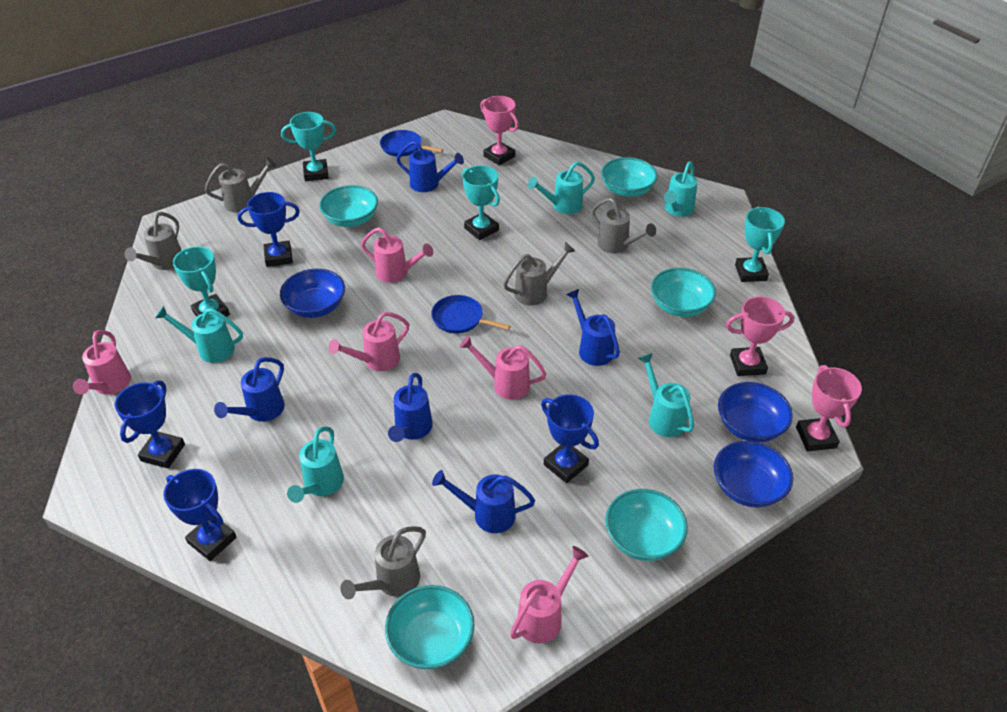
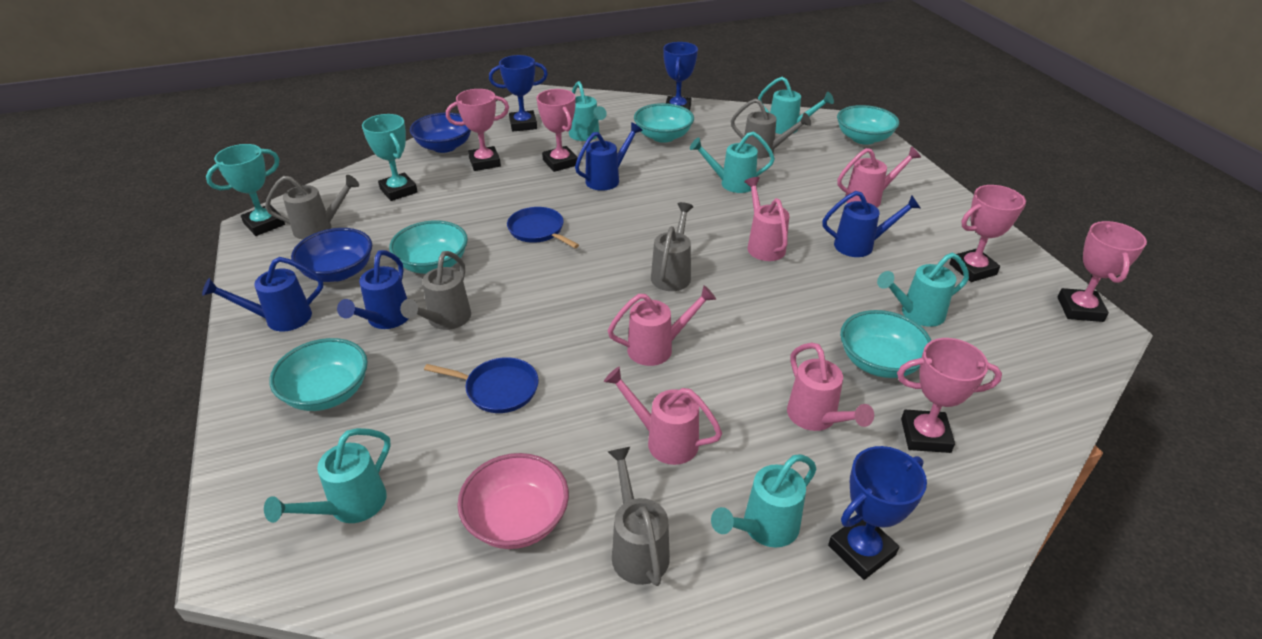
blue bowl: [280,269,345,318] [714,441,793,507] [718,382,793,442] = 3 -> [291,228,372,282] [410,113,471,153] = 2
blue trophy: [115,380,185,469] [163,469,237,561] [238,192,300,267] [541,394,599,483] = 4 -> [489,55,548,132] [663,42,698,110] [828,446,927,580] = 3
blue watering can: [214,357,285,422] [388,373,433,442] [397,141,464,192] [432,470,535,533] [566,289,620,366] = 5 -> [202,257,323,332] [337,250,409,329] [575,122,643,191] [822,191,921,257] = 4
pink bowl: none = 0 -> [457,453,569,549] = 1
pink trophy: [480,96,519,166] [726,296,794,376] [796,365,862,451] = 3 -> [446,89,509,171] [536,89,578,172] [897,338,1002,453] [949,185,1026,282] [1058,221,1147,322] = 5
turquoise trophy: [173,246,230,317] [281,112,336,181] [462,165,500,240] [735,207,785,282] = 4 -> [206,144,285,236] [362,114,418,201] = 2
turquoise watering can: [155,306,243,363] [287,426,344,503] [528,161,595,214] [638,353,694,437] [664,162,698,216] = 5 -> [264,428,391,523] [569,81,607,141] [690,131,775,193] [711,454,816,548] [758,77,834,134] [877,253,969,327] = 6

